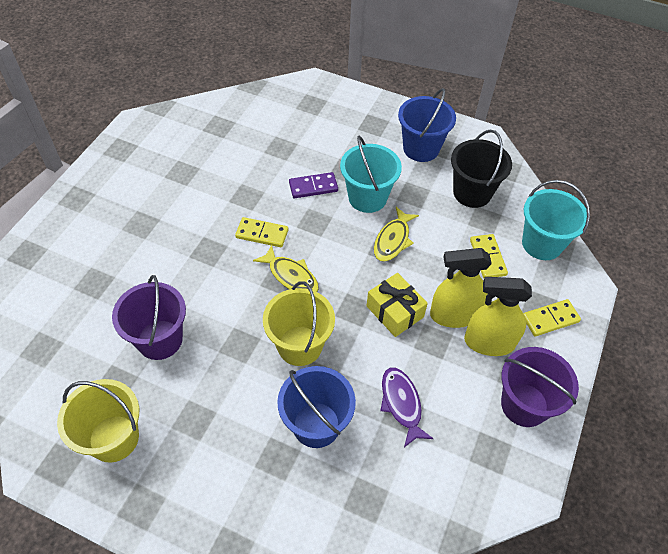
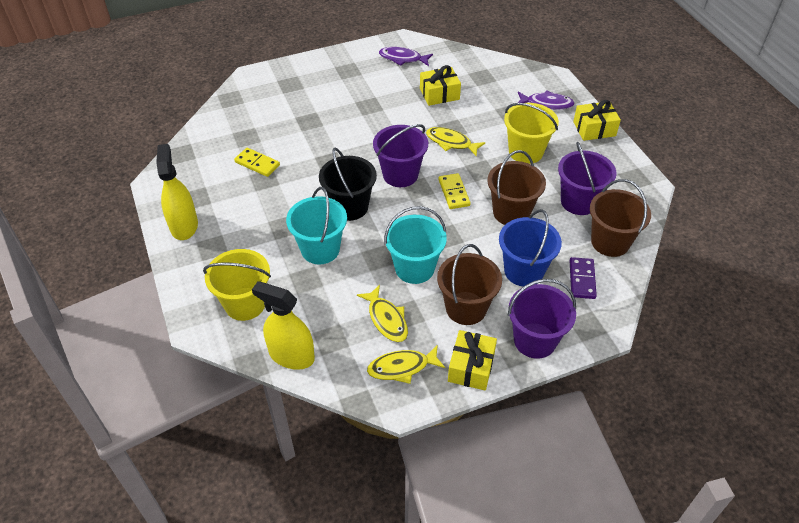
blue bucket: [277,366,356,448] [398,88,456,162] = 2 -> [499,209,562,287] = 1
brown bucket: none = 0 -> [437,244,502,325] [487,150,546,225] [590,179,651,257] = 3
purple bucket: [112,275,186,360] [501,347,579,427] = 2 -> [373,124,428,187] [508,279,576,359] [558,142,616,215] = 3
purple fish: [380,367,434,447] = 1 -> [379,47,433,66] [518,90,575,110] = 2
yellow domino: [235,217,288,247] [470,234,508,278] [523,299,581,337] = 3 -> [234,148,280,177] [438,173,471,209] = 2
yellow fish: [253,245,319,292] [374,207,419,262] = 2 -> [357,285,408,342] [367,345,445,384] [426,127,485,157] = 3
yellow gift: [367,273,428,337] = 1 -> [420,65,461,106] [448,330,497,390] [573,100,621,141] = 3

